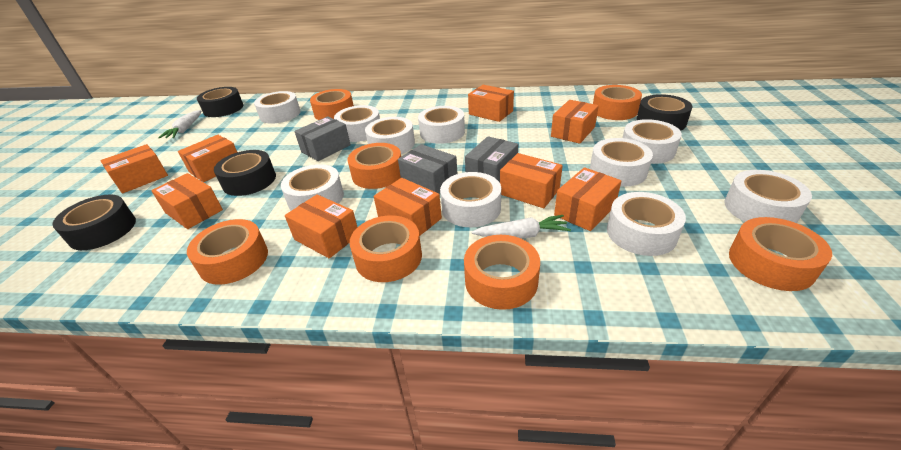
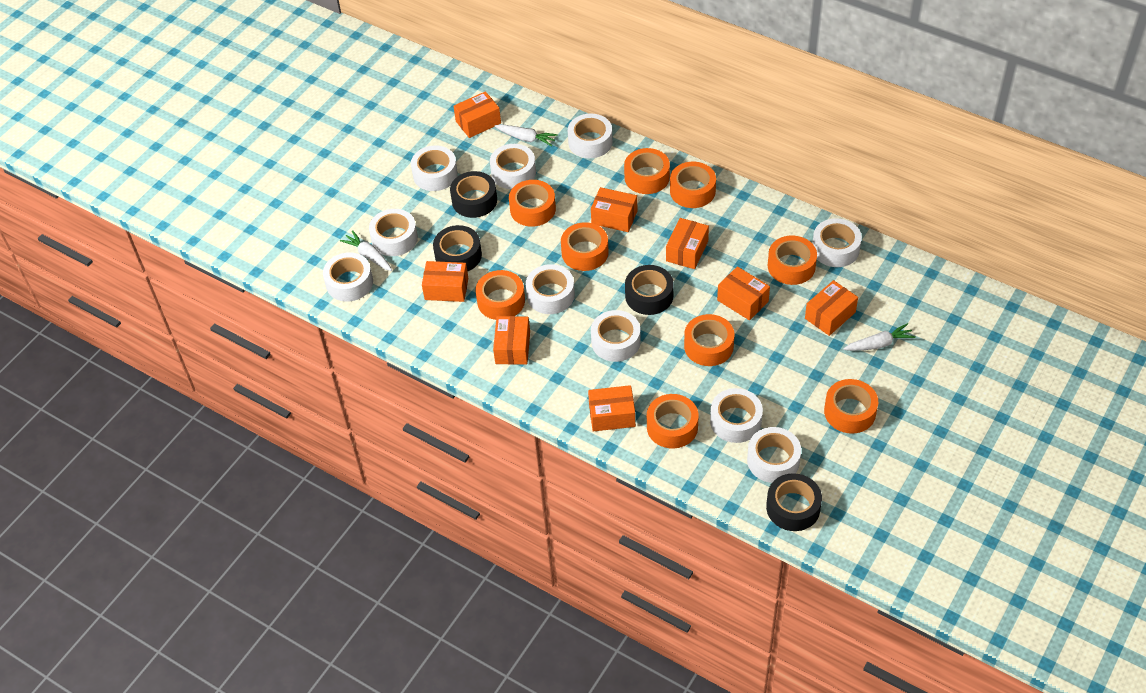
grey box: [294,117,351,161] [398,144,457,194] [465,136,518,183] = 3 -> none = 0
orange box: [100,144,168,193] [151,173,223,229] [178,135,237,182] [285,194,357,259] [374,178,442,236] [468,85,514,122] [500,153,563,208] [551,100,599,144] [554,167,621,231] = 9 -> [422,261,468,302] [453,91,501,138] [493,316,530,365] [588,385,636,432] [591,187,637,232] [666,218,709,269] [717,266,770,320] [805,280,858,336] = 8
orange tape: [187,219,268,285] [310,89,354,120] [347,143,401,189] [350,215,422,282] [464,235,540,310] [593,85,642,120] [729,217,832,291] = 7 -> [475,270,525,320] [509,180,556,227] [561,222,609,271] [624,148,670,194] [647,394,698,448] [670,162,716,208] [684,314,734,366] [768,235,817,285] [824,379,878,434] = 9
white carrot: [158,110,201,139] [472,215,571,239] = 2 -> [340,230,392,271] [495,124,558,146] [843,323,916,351] = 3

